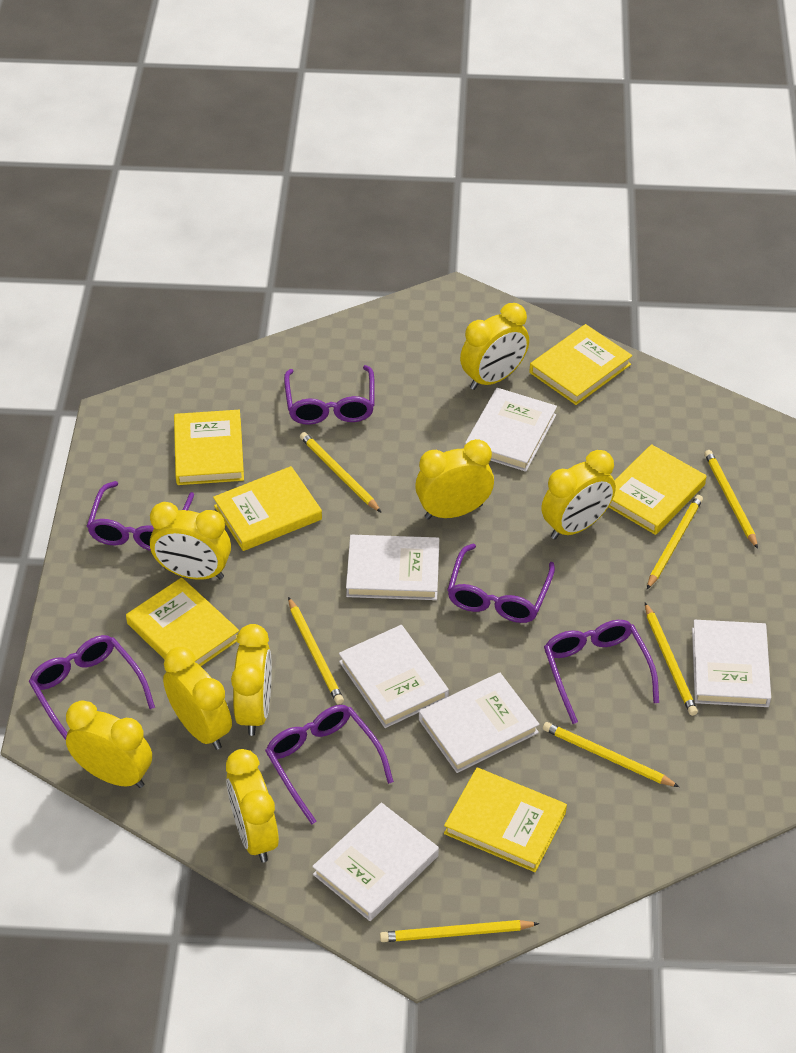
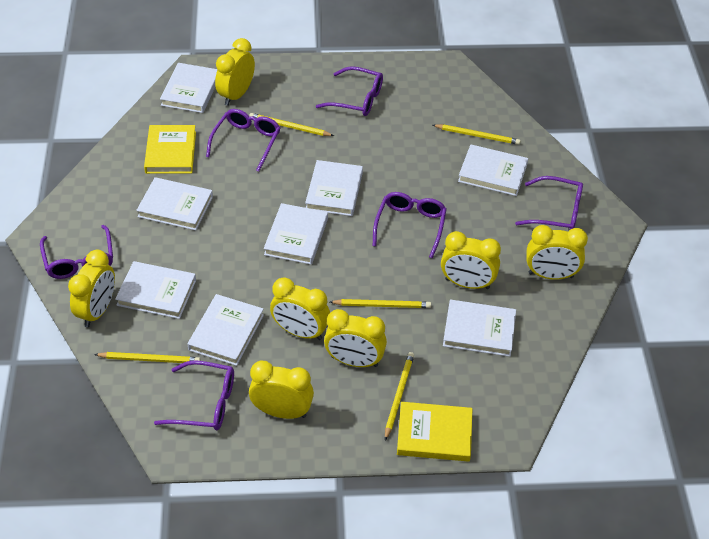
white book: [312,803,439,921] [339,625,449,728] [346,535,439,600] [419,673,540,773] [465,388,557,472] [692,620,771,707] = 6 -> [115,261,196,319] [136,177,213,230] [160,63,218,113] [187,294,264,366] [264,203,328,265] [305,160,363,216] [443,300,516,357] [458,144,528,196] = 8
yellow book: [126,577,239,666] [174,410,244,485] [213,466,322,551] [444,768,567,872] [529,324,632,405] [609,444,706,535] = 6 -> [144,125,196,174] [397,402,472,462] = 2
yellow clock: [66,700,152,788] [150,502,231,580] [163,647,232,750] [226,749,279,862] [231,624,272,736] [415,439,494,520] [460,303,529,390] [541,450,616,540] = 8 -> [68,250,115,327] [215,38,255,106] [249,361,314,419] [270,277,330,340] [324,309,387,367] [441,231,501,289] [527,225,588,280] = 7
yellow pencil: [288,597,344,705] [300,432,381,512] [380,920,539,942] [543,722,679,787] [645,602,698,716] [647,495,703,589] [704,450,758,549] = 7 -> [94,352,200,363] [249,113,334,136] [330,299,431,308] [385,352,414,440] [433,124,521,145] = 5

